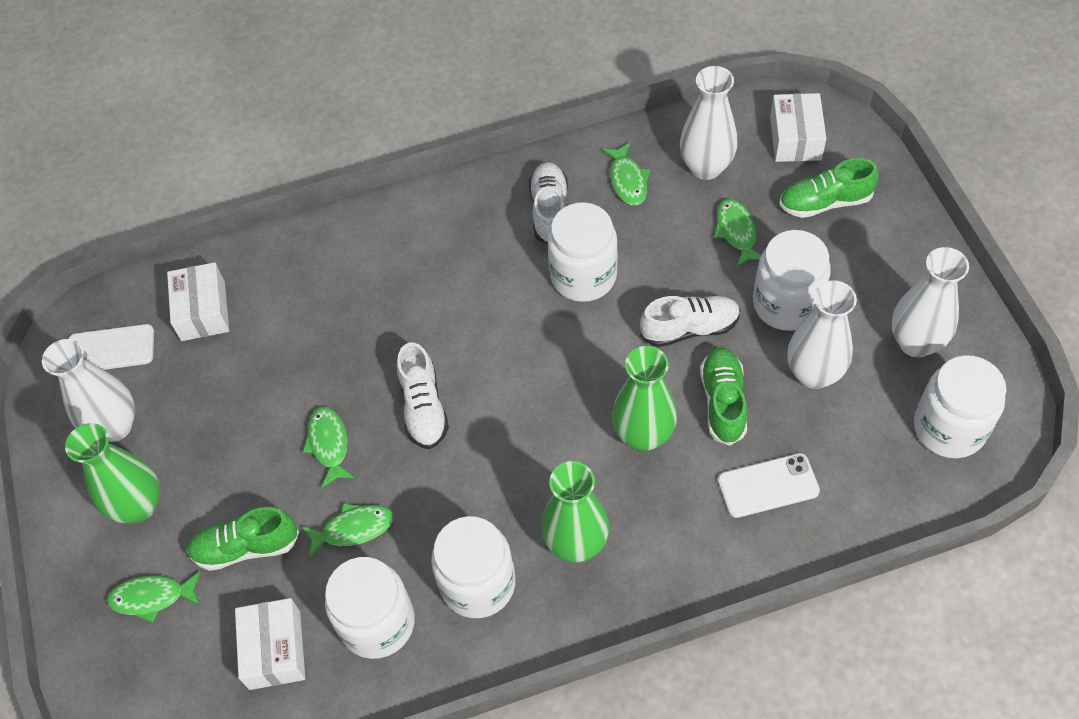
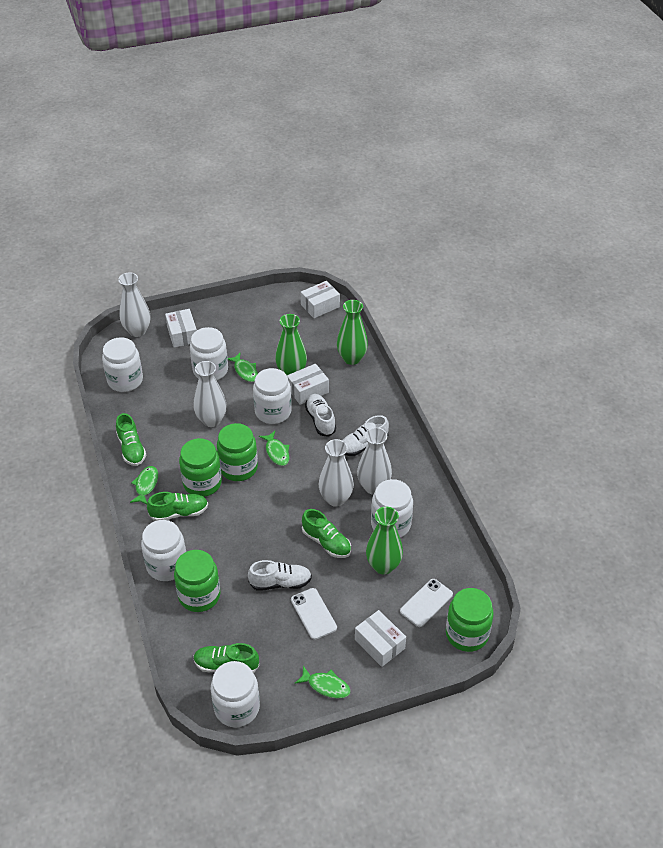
green fish: [107,571,201,623] [302,407,355,488] [302,503,394,558] [602,142,650,205] [714,199,761,267] = 5 -> [130,466,158,504] [228,353,258,382] [259,431,289,466] [295,666,351,699] = 4
green jar: none = 0 -> [174,550,221,612] [179,438,222,497] [217,423,258,481] [446,588,494,652] = 4
green shoe: [186,507,299,571] [700,347,747,446] [779,158,879,218] = 3 -> [116,413,146,466] [147,492,208,521] [193,643,259,673] [302,509,351,558] = 4
white box: [167,262,229,341] [235,598,305,690] [770,93,826,162] = 3 -> [165,309,197,348] [287,364,329,405] [301,281,340,318] [355,610,406,667] = 4
white jar: [325,557,415,659] [431,516,516,618] [548,202,618,302] [753,230,831,331] [914,355,1006,458] = 5 -> [102,337,143,392] [141,520,186,581] [190,327,228,380] [211,661,260,728] [253,368,292,424] [371,479,413,538] = 6

